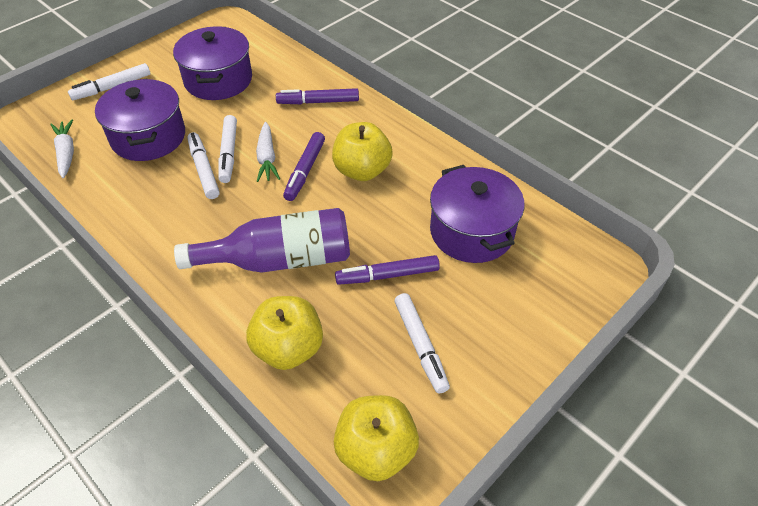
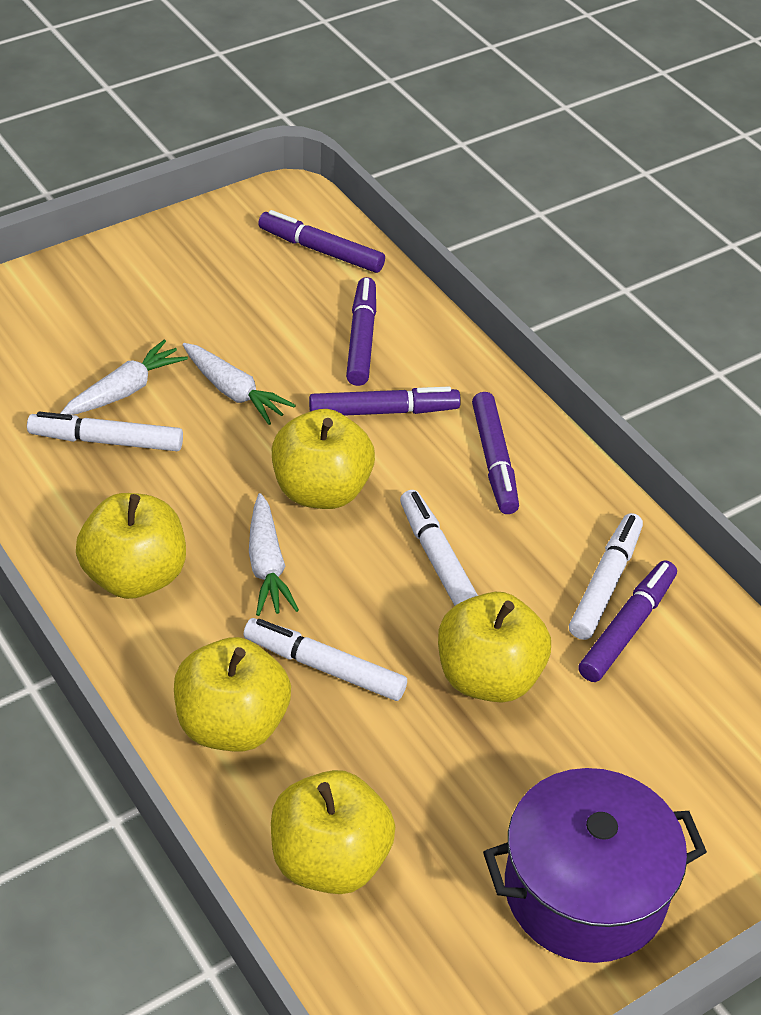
purple bottle: [174,208,350,273] = 1 -> none = 0
purple marker: [276,88,359,104] [283,132,325,201] [335,255,440,285] = 3 -> [258,210,385,273] [309,387,461,416] [346,277,376,386] [472,392,519,514] [578,561,677,682] = 5
purple pot: [95,78,185,161] [173,26,252,100] [430,165,524,263] = 3 -> [483,768,707,963] = 1
white carrot: [50,119,74,178] [256,122,280,182] = 2 -> [60,340,188,415] [183,343,296,425] [249,493,299,616] = 3
yellow apple: [246,296,323,370] [332,122,393,181] [334,395,419,481] = 3 -> [76,493,186,599] [174,637,291,752] [271,770,395,894] [272,409,375,509] [438,592,551,703] = 5

